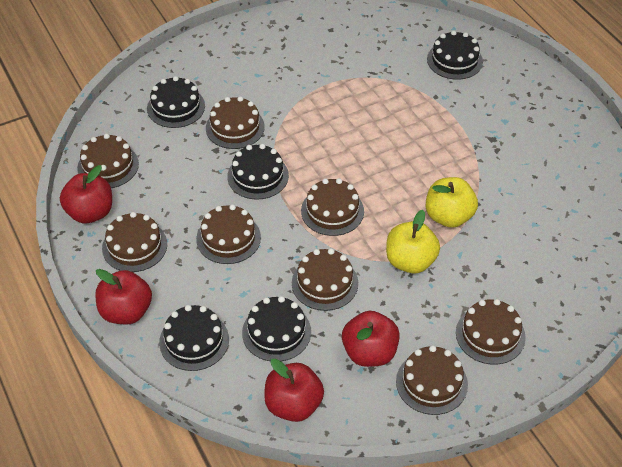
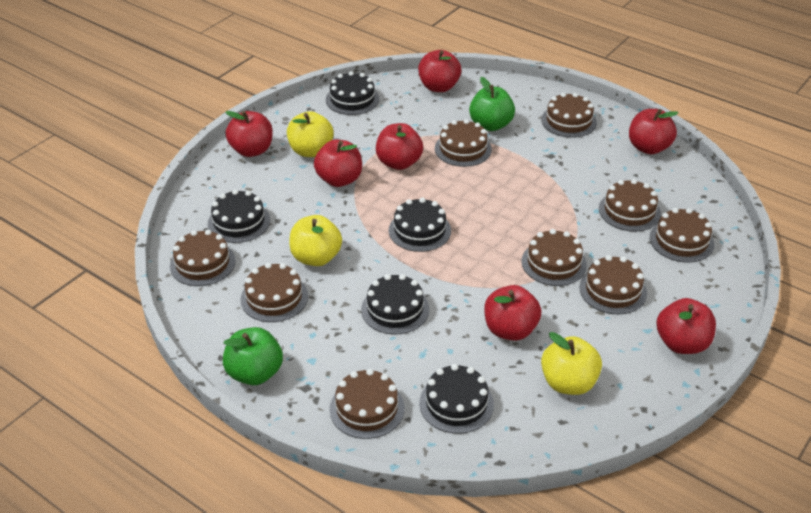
brown cake: [77,134,139,188] [102,212,167,272] [196,204,261,264] [206,96,265,149] [292,248,358,311] [301,178,364,236] [396,345,468,415] [456,299,526,365] = 8 -> [170,230,235,286] [240,263,308,322] [330,369,404,439] [435,119,492,167] [521,229,587,286] [541,93,597,138] [580,255,647,314] [599,179,661,231] [650,208,714,263] = 9
green apple: none = 0 -> [223,327,283,385] [469,77,515,131] = 2
red apple: [60,165,112,223] [95,269,152,324] [264,359,324,422] [342,311,400,367] = 4 -> [225,111,273,157] [314,139,362,187] [376,123,423,170] [418,50,461,92] [484,285,541,341] [629,109,678,154] [657,298,716,354] = 7
yellow apple: [386,210,440,273] [426,177,478,228] = 2 -> [287,111,334,157] [289,215,342,266] [541,332,602,395] = 3

